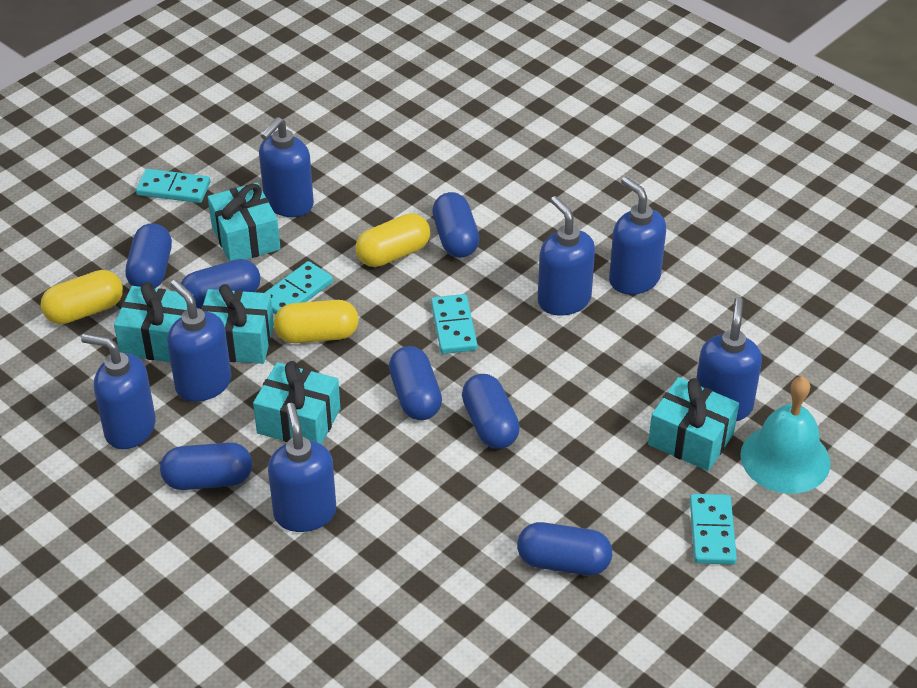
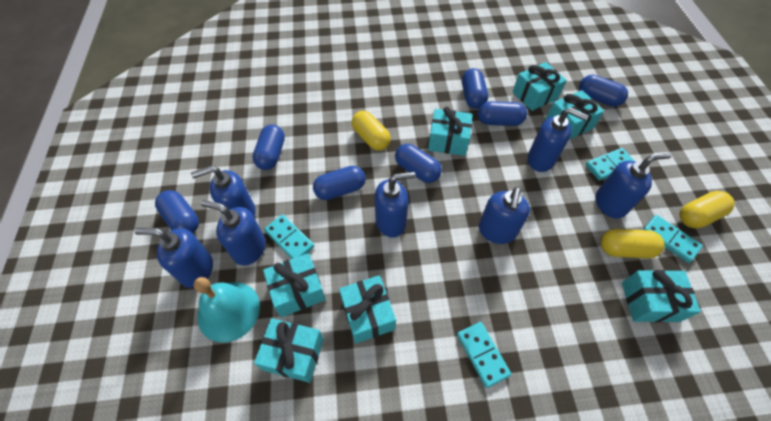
turquoise gift: [114,282,193,362] [201,284,274,364] [208,183,280,261] [253,361,341,444] [648,377,739,471] = 5 -> [254,318,324,383] [263,253,326,317] [339,275,396,343] [428,107,473,156] [513,62,567,111] [545,90,604,140] [622,270,701,322] = 7

